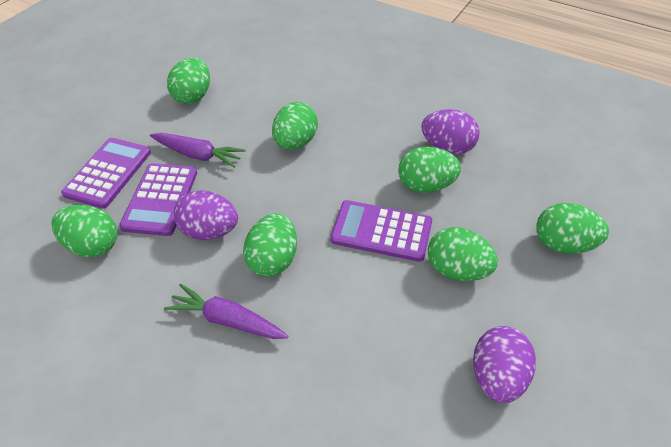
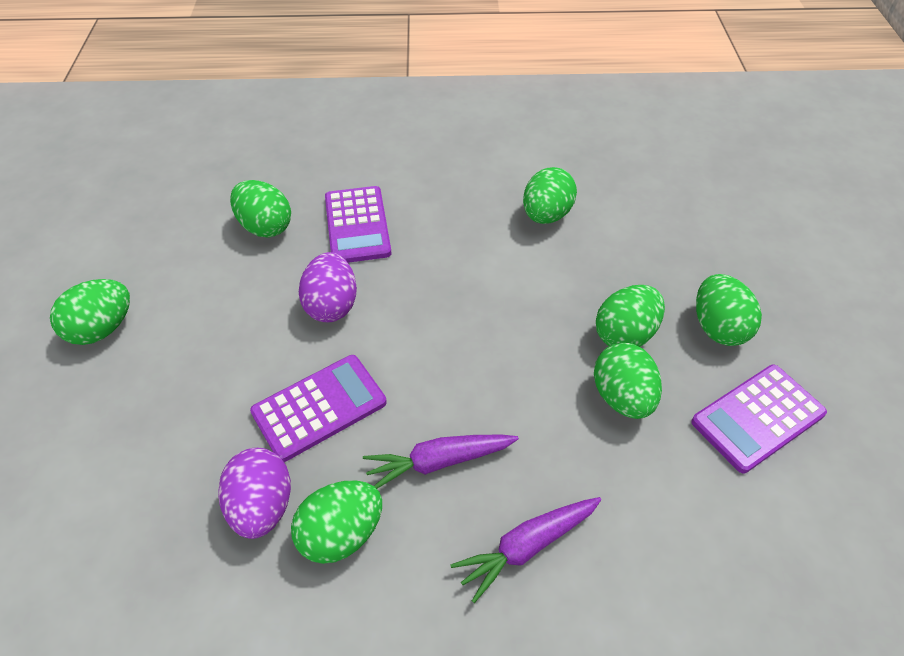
purple egg: [173,190,238,240] [421,109,480,154] [473,326,536,403] = 3 -> [218,448,291,539] [299,252,357,322] = 2

